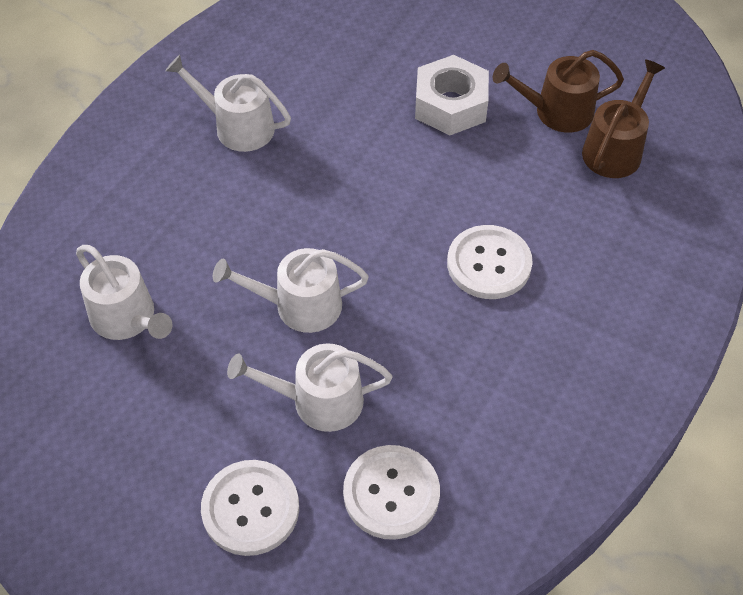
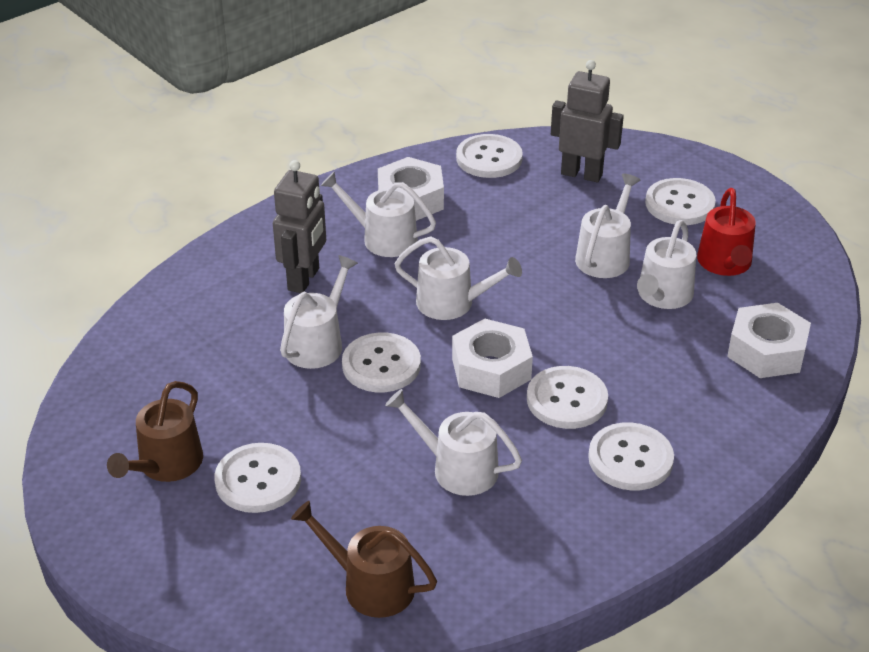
grey robot: none = 0 -> [273,160,326,293] [551,60,624,182] = 2
red watering can: none = 0 -> [697,188,756,276] = 1
white button: [201,460,299,556] [343,445,440,540] [447,225,533,299] = 3 -> [215,443,301,513] [342,333,421,392] [456,134,523,178] [527,366,608,429] [588,422,674,491] [645,178,716,225] = 6
white nut: [415,55,489,135] = 1 -> [378,157,444,221] [452,319,533,398] [727,303,811,378] = 3
white watering can: [76,245,173,340] [165,55,291,152] [213,248,369,333] [227,343,392,432] = 4 -> [280,255,358,369] [321,172,436,257] [385,389,522,496] [395,236,522,320] [575,173,641,278] [637,220,696,309] = 6

